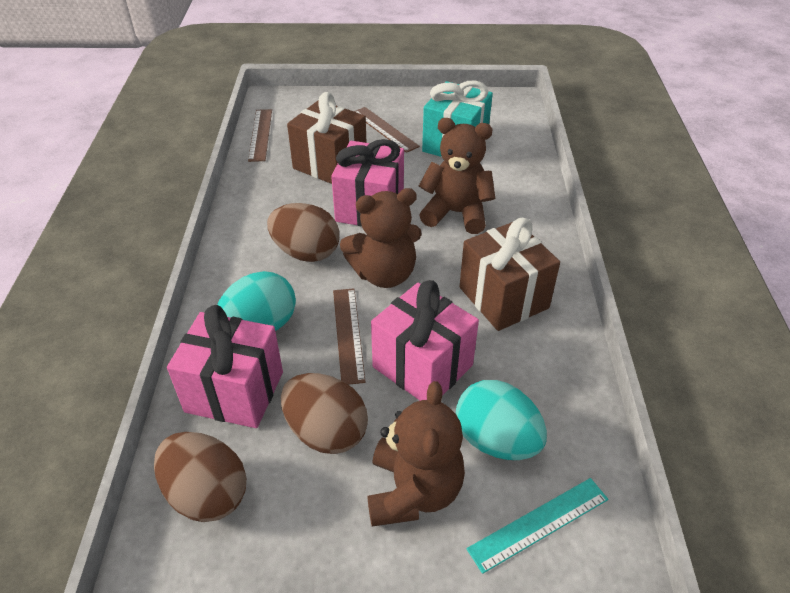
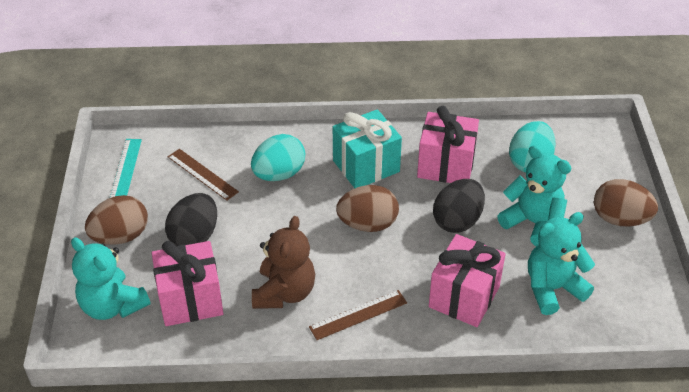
black egg: none = 0 -> [165,193,217,246] [433,179,485,233] = 2
brown gift: [287,92,367,184] [459,218,560,331] = 2 -> none = 0
brown ruler: [248,109,272,162] [333,288,366,385] [354,107,420,153] = 3 -> [168,149,239,201] [309,290,407,340] = 2
brown teddy bear: [340,188,422,288] [367,381,465,527] [419,118,495,234] = 3 -> [252,216,315,309] = 1
turquoise teddy bear: none = 0 -> [71,237,150,320] [497,145,572,246] [528,212,595,315] = 3

